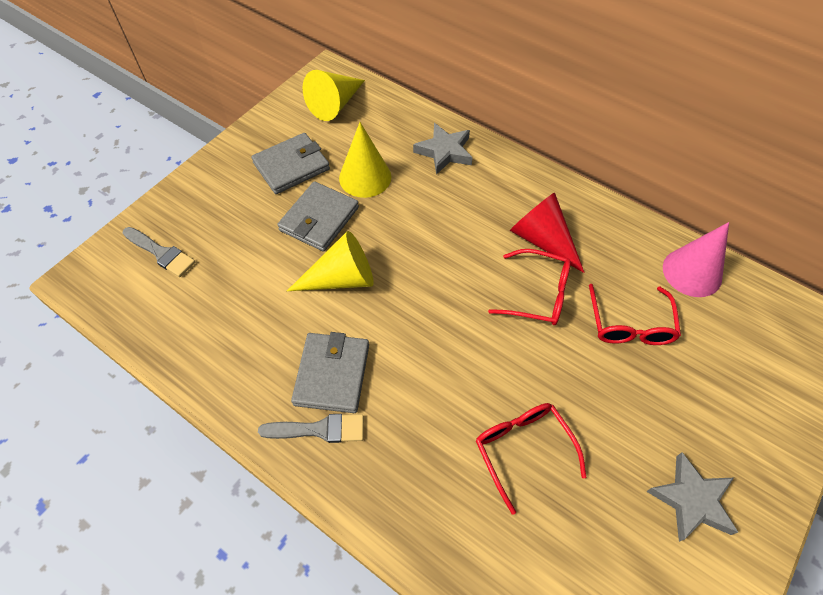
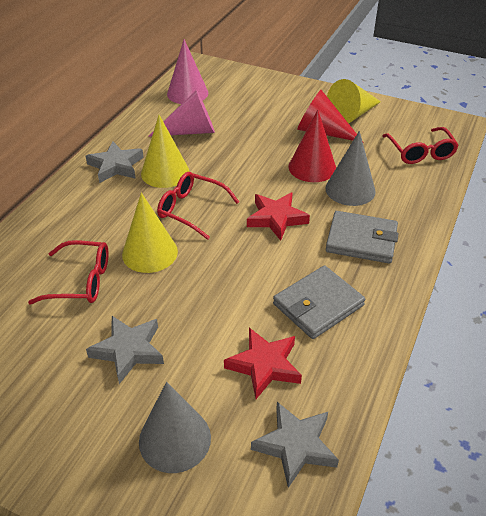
grey brush: [123,227,195,277] [258,414,364,443] = 2 -> none = 0
grey cone: none = 0 -> [139,382,211,473] [325,131,376,206] = 2
grey star: [413,123,473,175] [646,452,738,542] = 2 -> [86,142,144,183] [86,316,164,384] [251,402,339,488] = 3
grey wallet: [251,133,330,194] [277,181,359,252] [291,332,369,413] = 3 -> [273,265,365,339] [326,211,398,264] = 2
pink cone: [663,222,729,297] = 1 -> [148,90,215,137] [167,39,208,104] = 2
red cone: [510,192,585,273] = 1 -> [288,110,336,182] [297,90,363,142] = 2
red star: none = 0 -> [224,328,302,399] [247,192,310,241] = 2

